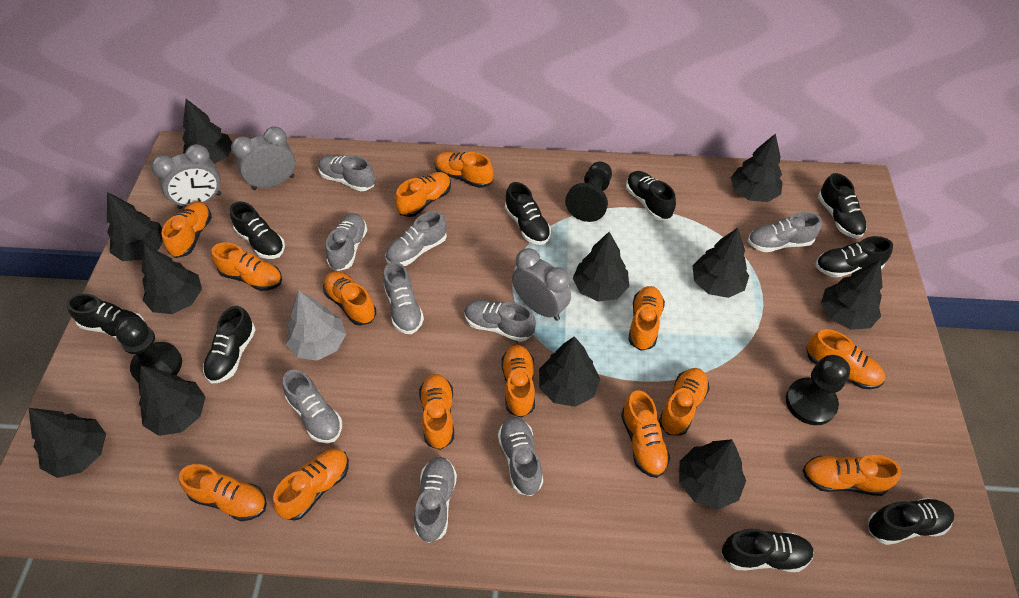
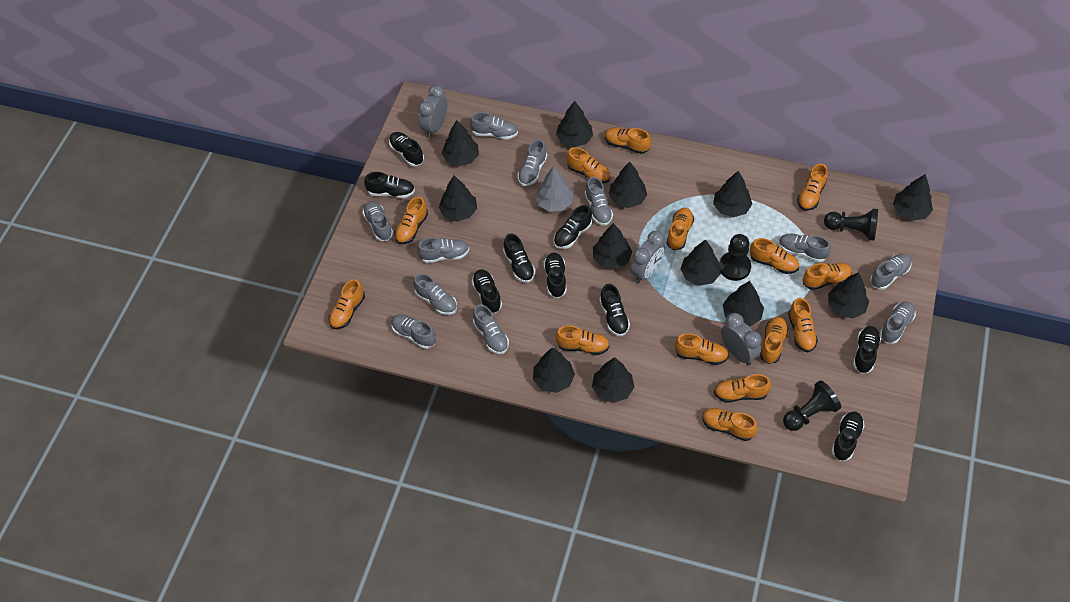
black tree: [29,408,106,478] [107,192,163,261] [139,366,205,436] [142,244,202,314] [182,99,232,164] [539,336,600,407] [573,232,629,302] [679,439,746,509] [692,228,749,298] [731,133,783,202] [821,260,883,330] = 11 -> [439,176,477,221] [442,120,479,166] [533,347,575,393] [556,101,593,147] [592,357,634,403] [593,223,632,269] [609,162,647,208] [680,239,721,286] [713,171,752,217] [723,281,764,326] [828,272,869,318] [893,174,933,221] = 12
grey shoe: [283,370,342,443] [318,155,375,191] [326,213,367,271] [383,261,424,334] [385,211,447,266] [414,457,457,543] [464,300,536,342] [498,417,543,496] [748,212,822,252] = 9 -> [363,201,393,241] [391,314,436,349] [413,273,457,315] [417,237,469,263] [470,112,518,140] [473,305,509,354] [517,139,547,186] [585,177,613,226] [779,233,831,262] [870,254,911,290] [880,302,916,344] = 11

